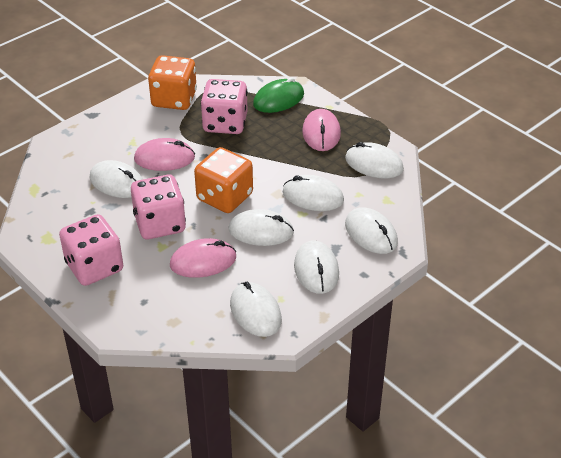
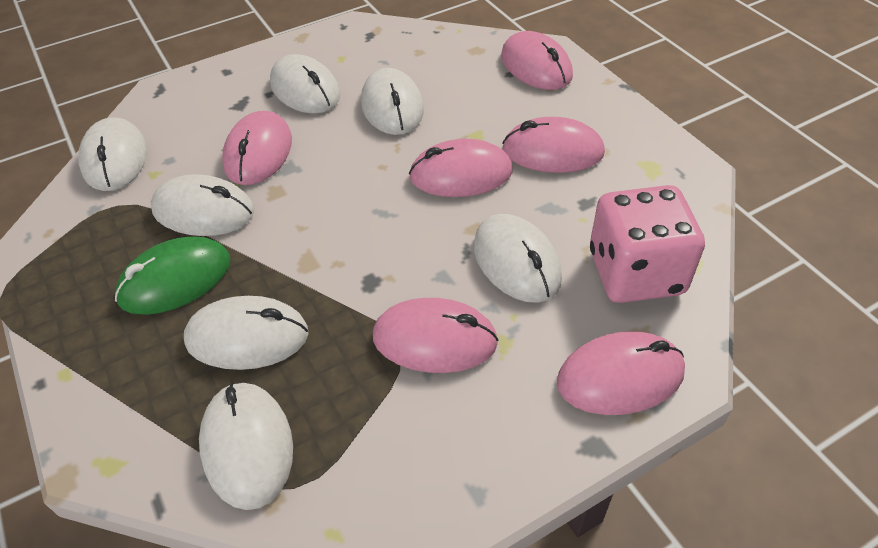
orange dice: [148,55,197,110] [194,147,253,213] = 2 -> none = 0
pink dice: [59,214,123,286] [131,175,186,239] [201,79,248,134] = 3 -> [590,185,705,303] = 1
pink mouse: [134,138,195,171] [170,238,236,278] [302,109,341,151] = 3 -> [222,111,292,185] [373,298,499,373] [409,139,513,197] [501,31,573,90] [502,117,605,173] [557,331,685,415] = 6

